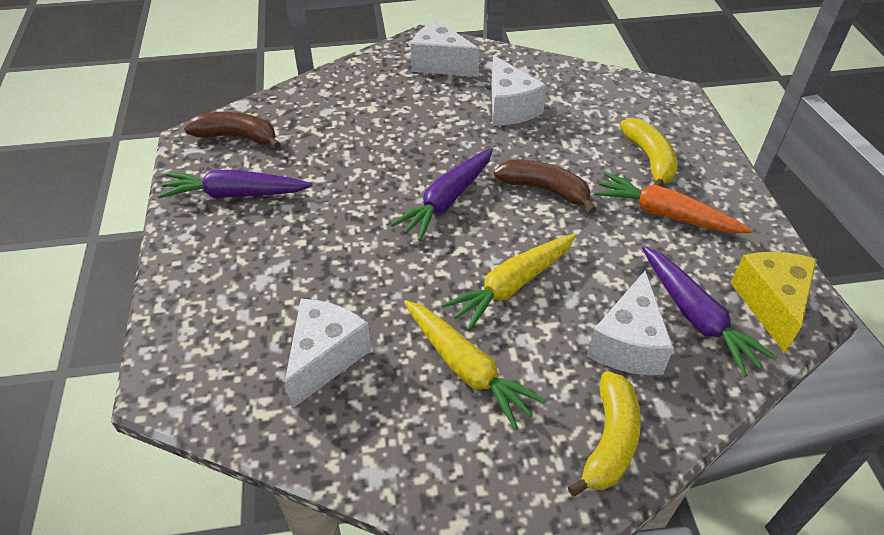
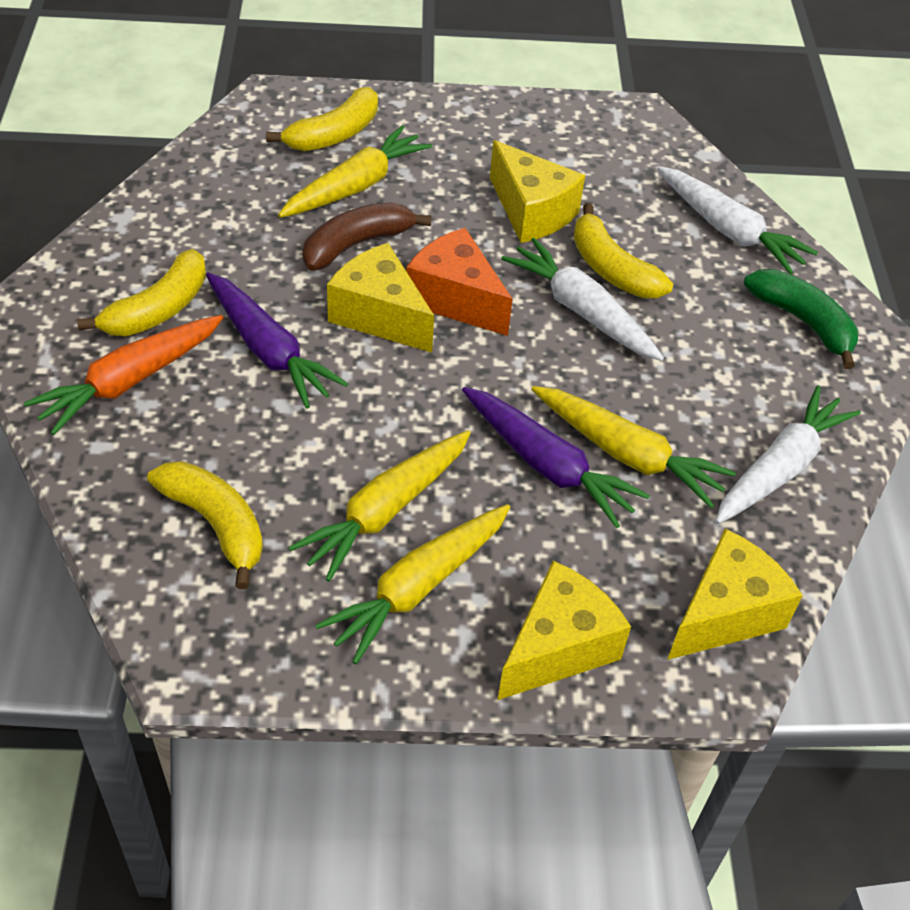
brown banana: [184,112,281,149] [494,160,596,214] = 2 -> [303,202,432,271] = 1
green banana: none = 0 -> [744,269,858,369] = 1
orange cheese: none = 0 -> [406,228,513,336] = 1
purple carrot: [158,170,312,198] [390,148,493,241] [642,246,777,377] = 3 -> [206,273,348,409] [462,387,650,528] = 2
white carrot: none = 0 -> [501,238,664,361] [657,166,818,274] [715,386,861,524] = 3
white cheese: [285,299,371,409] [411,20,480,77] [491,55,547,126] [587,271,674,375] = 4 -> none = 0
yellow banana: [568,371,641,497] [620,118,677,187] = 2 -> [77,249,206,336] [147,461,263,589] [266,87,378,151] [573,203,673,298] = 4
yellow carrot: [404,300,546,429] [442,234,576,331] = 2 -> [278,125,432,218] [288,430,471,582] [315,504,510,664] [531,386,736,508] = 4
yellow cheese: [731,252,817,353] = 1 -> [327,243,434,353] [490,140,585,243] [497,561,631,700] [667,529,803,660] = 4

